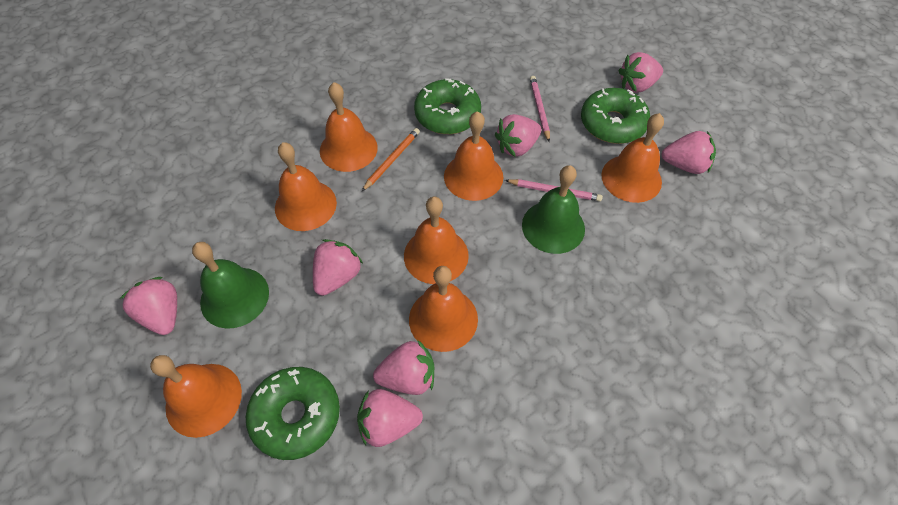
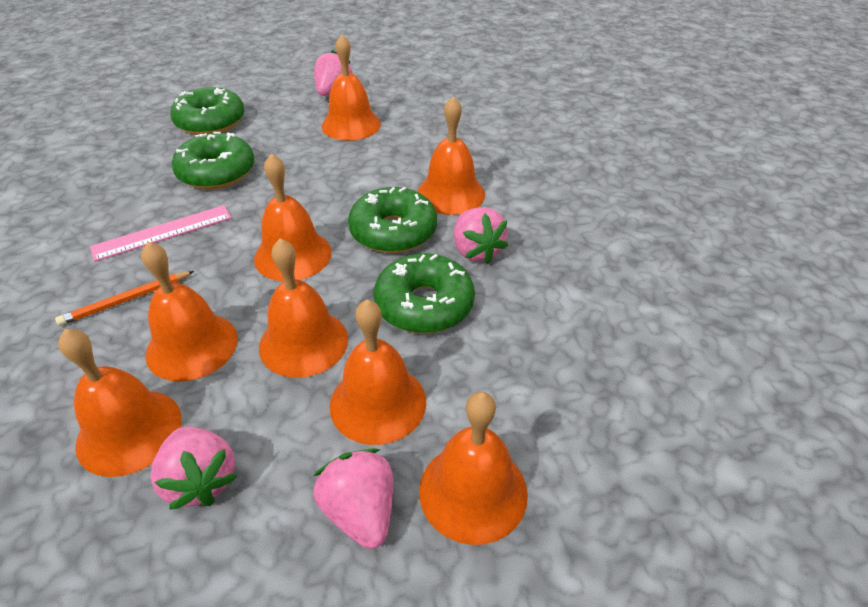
green bell: [192,242,269,329] [522,165,585,254] = 2 -> none = 0
green donut: [246,367,340,460] [414,78,481,134] [581,88,650,144] = 3 -> [170,87,244,135] [172,132,254,189] [348,187,437,253] [374,253,475,334] = 4
orange bell: [150,355,242,438] [275,142,337,231] [320,82,378,172] [404,196,469,284] [409,266,478,352] [444,111,503,201] [601,113,664,203] = 7 -> [58,329,182,477] [141,242,238,381] [254,153,332,281] [259,238,348,378] [321,34,381,141] [330,299,426,445] [417,96,485,215] [419,392,528,545] = 8
pink pencil: [505,179,603,202] [530,76,550,142] = 2 -> none = 0
pink ruler: none = 0 -> [90,205,232,262] = 1
pink strawberry: [120,277,177,335] [313,239,363,296] [357,389,423,447] [373,340,434,395] [495,114,541,157] [618,52,663,93] [661,131,716,174] = 7 -> [150,426,237,510] [313,448,393,549] [314,50,353,96] [454,207,508,264] = 4

